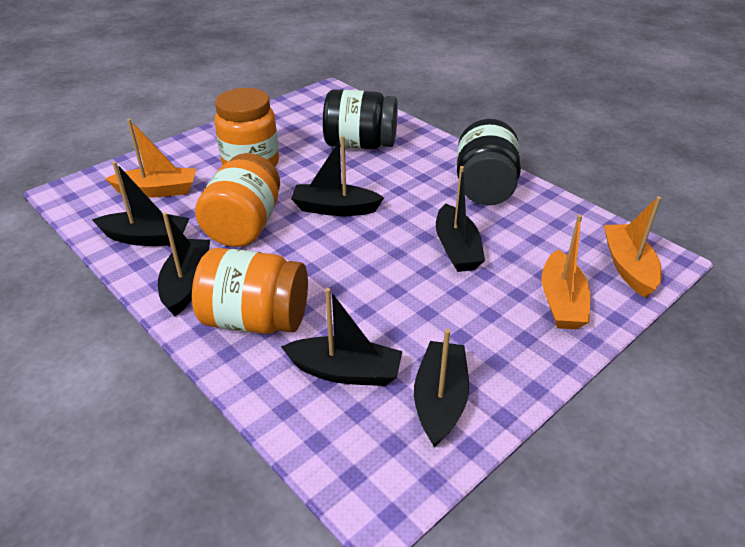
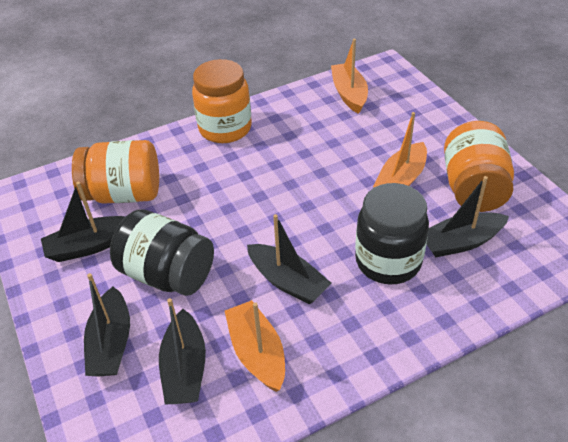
black boat: [92,161,190,246] [158,212,210,316] [281,288,403,386] [291,135,384,216] [414,329,469,447] [436,166,485,272] = 6 -> [41,182,125,262] [84,273,130,377] [159,298,206,404] [247,214,331,304] [427,176,509,257] = 5

